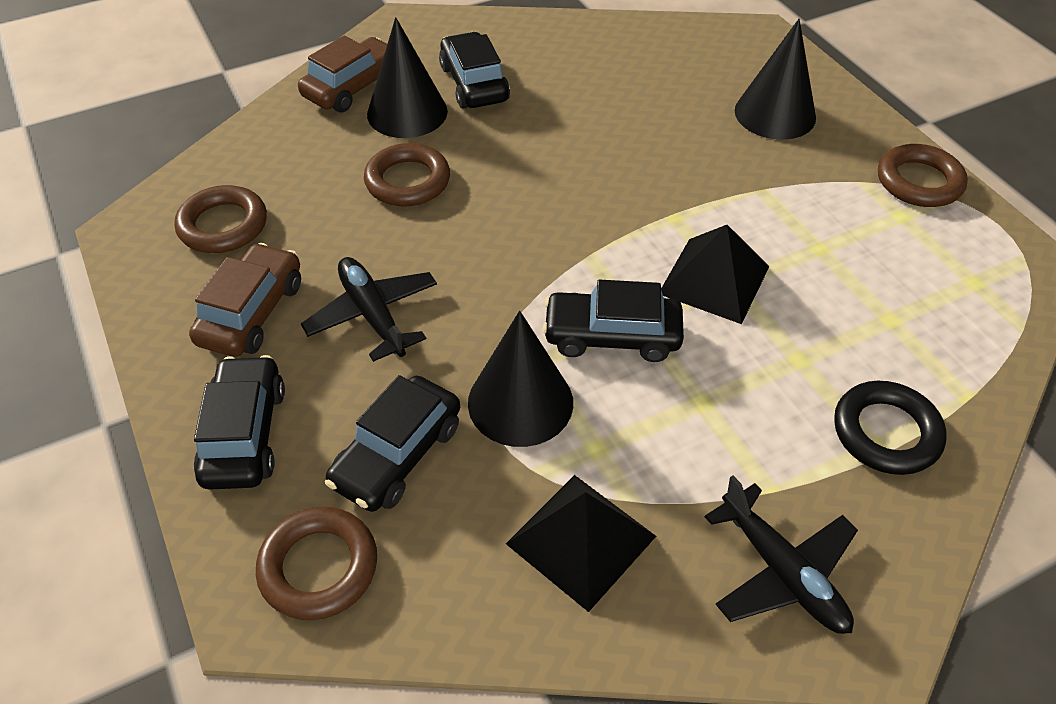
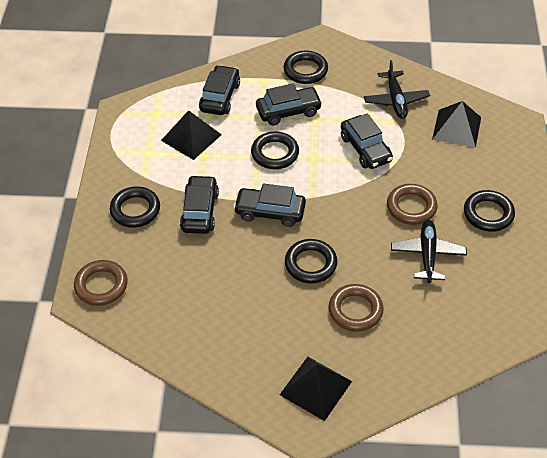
black car: [194,355,285,490] [325,375,460,512] [439,32,510,109] [542,280,684,362] = 4 -> [180,175,219,234] [199,65,240,115] [233,184,306,227] [256,84,323,125] [341,113,393,169] = 5
black cone: [367,17,448,138] [468,311,573,447] [735,19,816,140] = 3 -> none = 0
black pyramid: [506,475,656,612] [661,225,769,324] = 2 -> [161,110,222,160] [280,357,352,421] [432,101,481,148] = 3
black ring: [834,381,947,475] = 1 -> [110,186,160,228] [251,132,299,169] [284,51,328,84] [285,239,338,284] [464,190,515,232] = 5
brown car: [189,243,301,357] [298,36,387,112] = 2 -> none = 0
brown ring: [174,185,267,253] [256,507,377,620] [364,143,450,206] [878,144,968,207] = 4 -> [74,260,128,306] [329,284,384,332] [387,184,438,225] = 3

